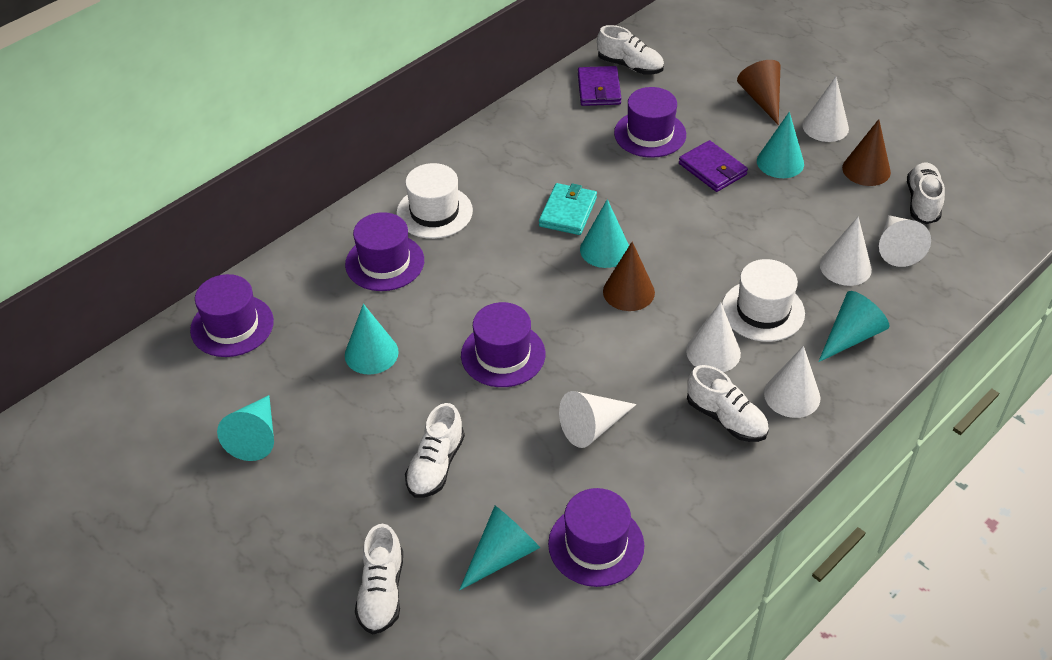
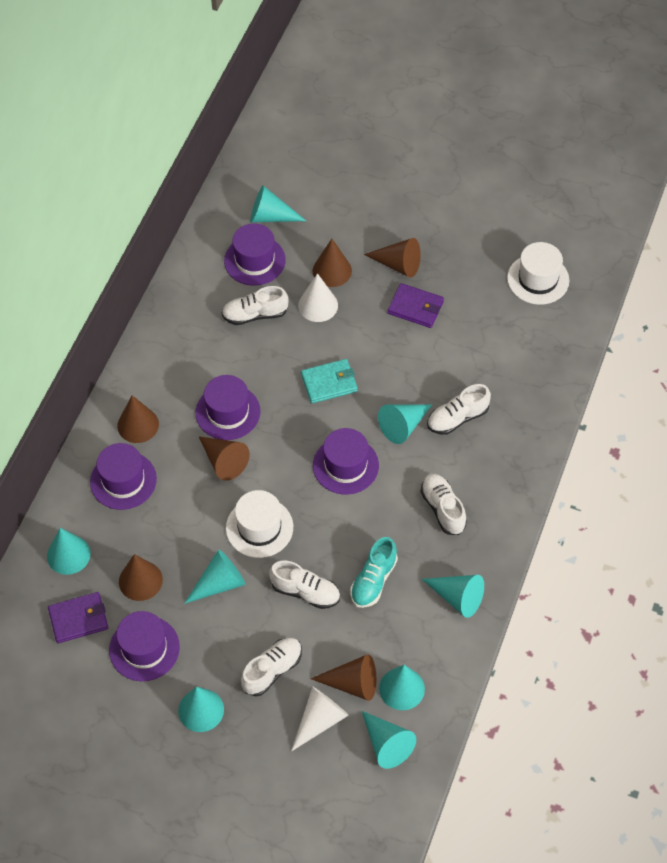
brown cone: [603,242,655,311] [737,60,781,125] [842,119,891,186] = 3 -> [117,395,159,443] [119,554,163,601] [199,437,250,481] [311,654,376,701] [312,239,352,287] [364,238,421,278] = 6
turquoise cone: [217,395,274,461] [345,304,399,374] [459,506,540,590] [580,199,629,268] [757,112,804,178] [818,291,889,362] = 6 -> [47,528,91,575] [178,687,224,732] [184,550,246,604] [250,185,306,222] [362,711,416,769] [378,404,432,444] [379,665,425,710] [422,575,484,618] = 8
turquoise shoe: none = 0 -> [350,537,398,608] = 1
white cone: [559,391,637,448] [686,302,741,372] [764,346,820,418] [802,77,849,142] [820,217,872,286] [879,215,931,267] = 6 -> [291,687,349,751] [298,273,338,322] = 2

